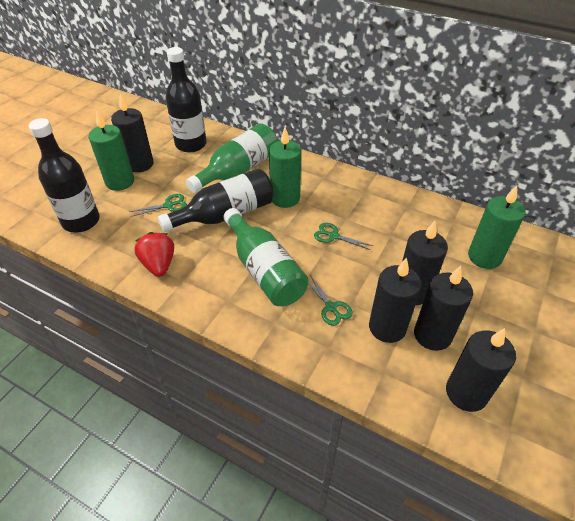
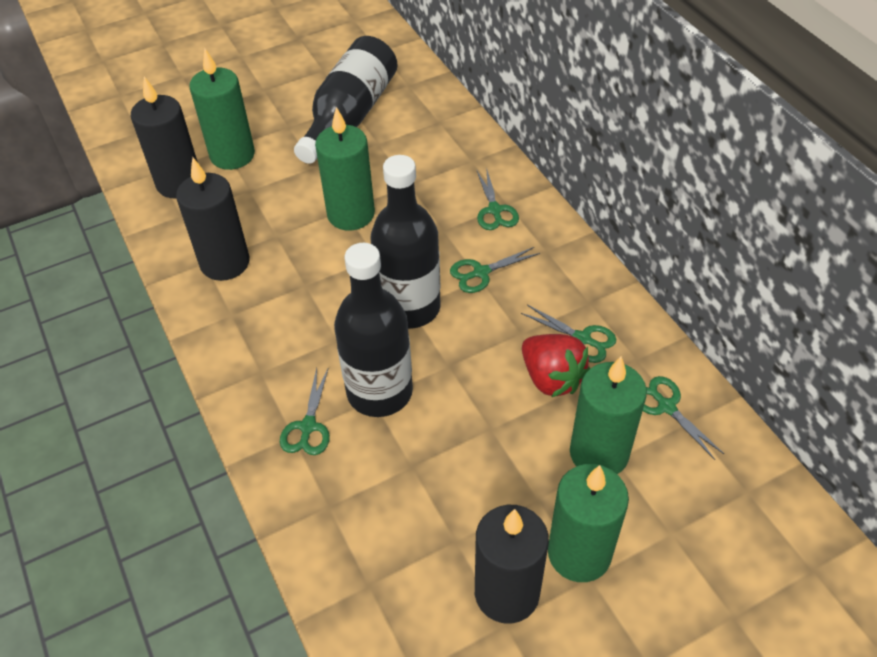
black candle: [111,94,153,173] [369,258,421,343] [402,221,448,305] [414,266,473,351] [446,328,516,412] = 5 -> [131,77,198,198] [176,157,250,281] [475,505,549,624] = 3
green bottle: [186,123,278,193] [223,208,309,306] = 2 -> none = 0
green candle: [88,111,134,191] [269,127,301,208] [468,185,525,269] = 3 -> [190,49,255,170] [315,107,375,231] [548,464,629,582] [570,356,647,474] = 4
green scissors: [129,194,187,217] [308,275,353,326] [314,223,373,250] = 3 -> [280,367,330,455] [450,247,540,293] [476,167,519,230] [521,305,616,363] [643,376,724,460] = 5

